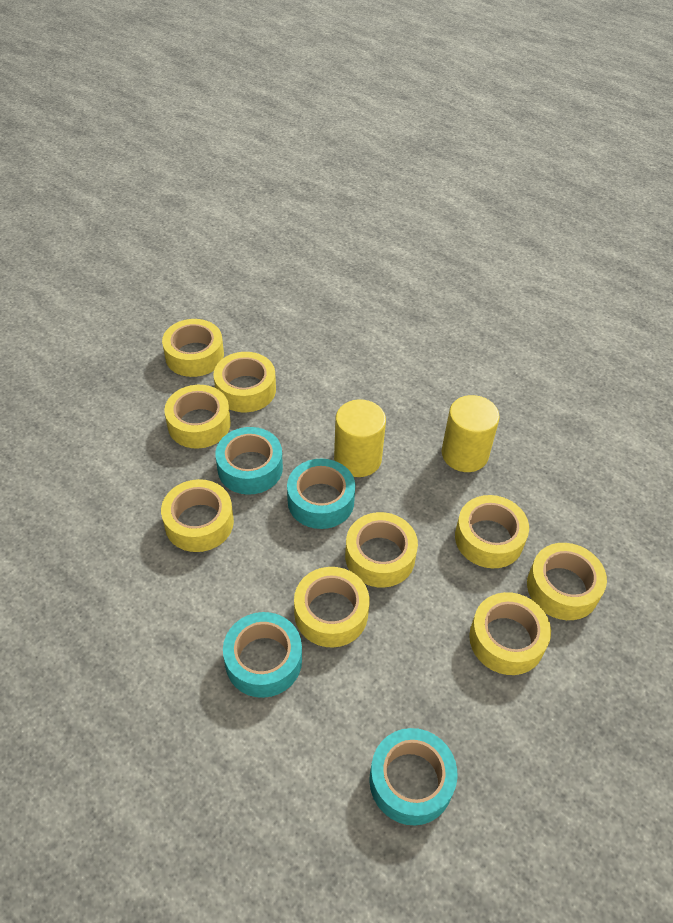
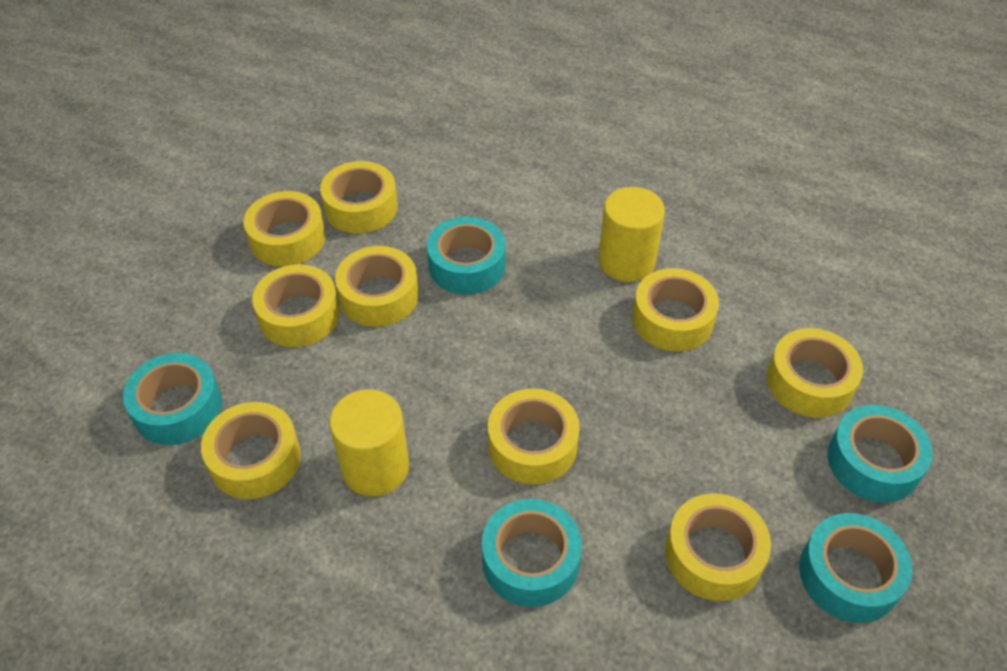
turquoise tape: [215,427,283,495] [223,612,302,698] [287,459,355,529] [369,728,458,825] = 4 -> [123,353,222,445] [427,216,506,294] [482,499,582,607] [799,513,913,623] [828,405,933,502] = 5

